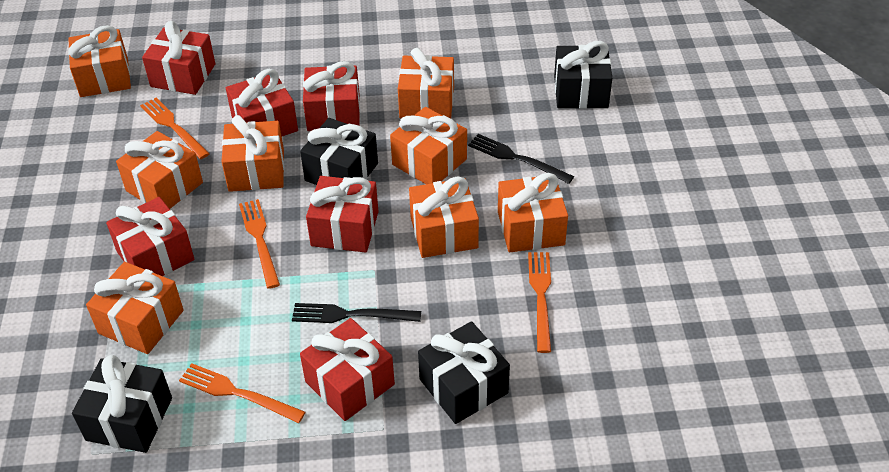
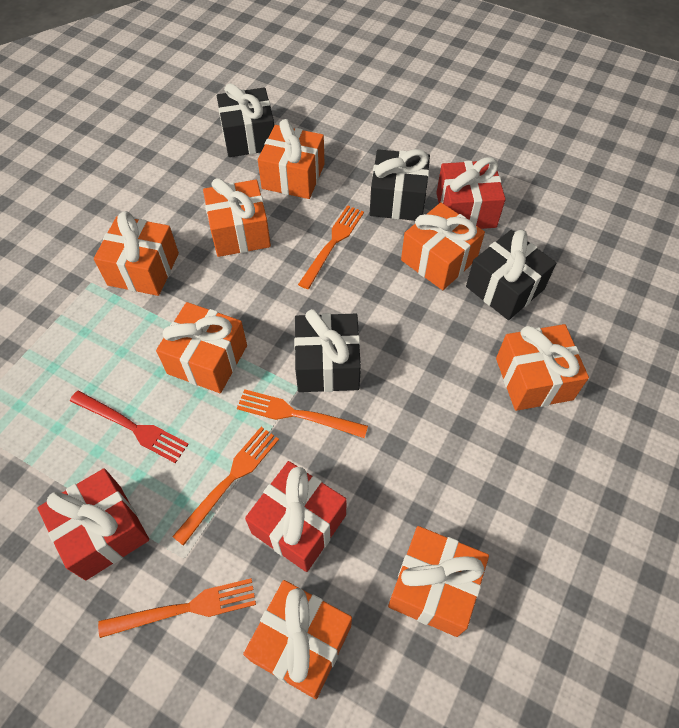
black fork: [292,303,421,323] [468,134,574,184] = 2 -> none = 0
red fork: none = 0 -> [70,390,189,463] = 1
red gift: [106,197,195,276] [142,21,215,95] [226,69,298,136] [300,318,395,421] [303,61,360,131] [306,176,379,253] = 6 -> [37,468,149,580] [245,461,347,572] [436,157,506,229] = 3

